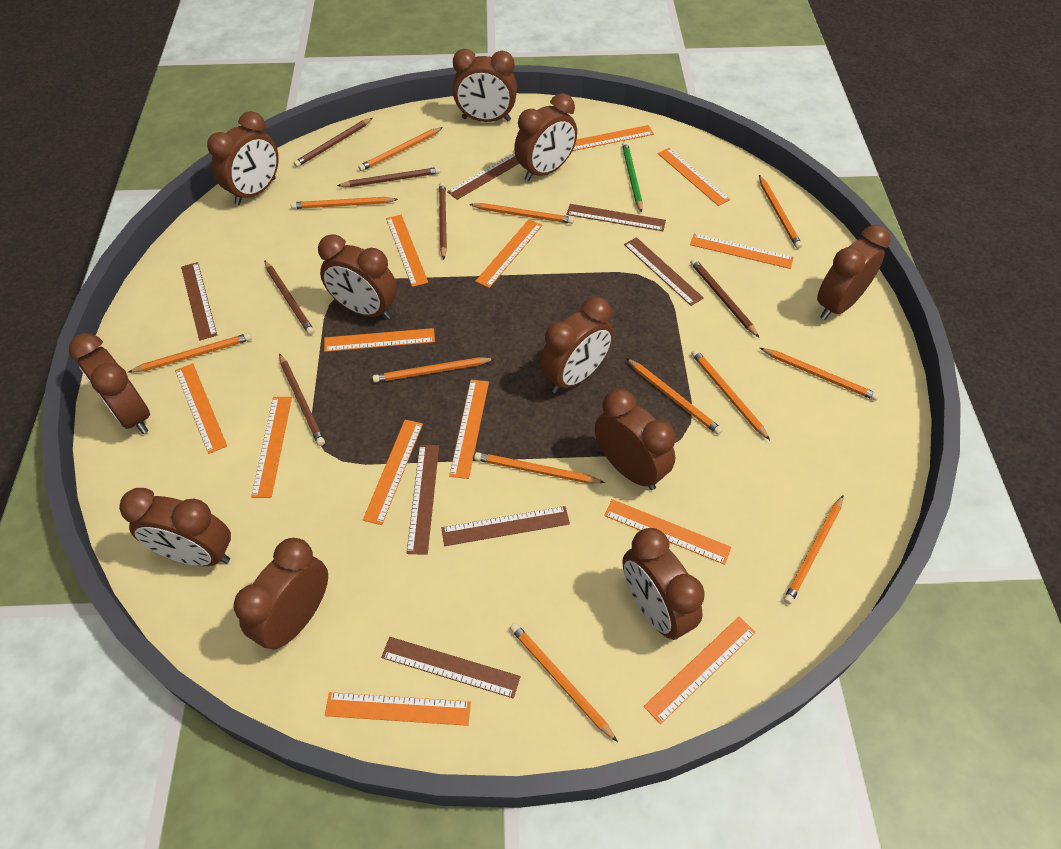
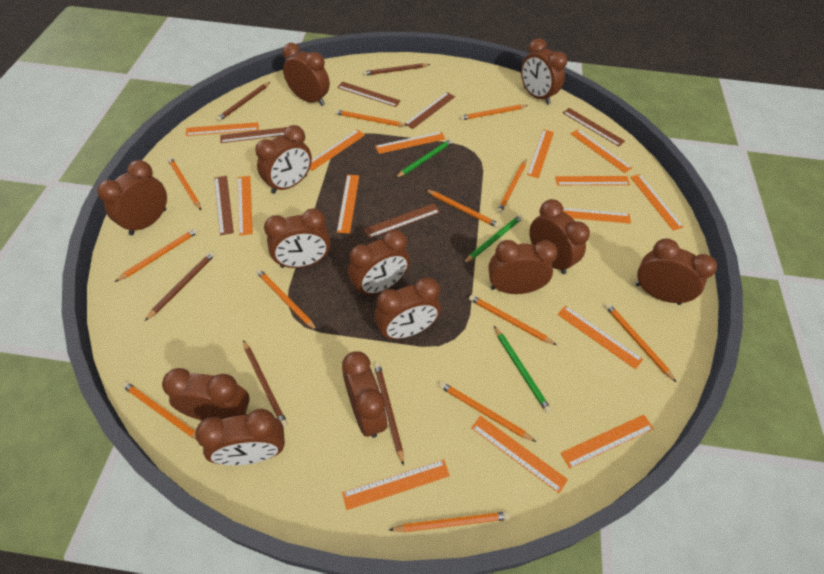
brown clock: [69,333,150,434] [119,488,231,566] [207,111,279,205] [234,538,328,650] [318,234,397,320] [453,49,517,122] [514,93,577,181] [540,297,613,393] [595,389,676,490] [622,528,705,640] [817,225,891,320] = 11 -> [97,160,167,235] [162,368,250,421] [195,409,285,465] [255,125,312,194] [264,208,331,268] [283,43,330,106] [342,351,387,438] [348,230,410,297] [374,277,441,339] [488,240,558,294] [521,38,567,105] [530,199,590,274] [635,238,717,305] = 13
brown pencil: [264,260,315,335] [279,353,325,446] [293,118,372,167] [337,167,441,187] [439,183,447,259] [690,258,759,337] = 6 -> [145,251,215,321] [216,82,270,121] [243,340,288,427] [363,63,430,76] [374,362,404,466] = 5
brown ruler: [181,262,217,341] [381,637,521,698] [407,445,439,555] [441,506,570,546] [447,153,519,200] [566,204,666,231] [624,237,704,306] = 7 -> [214,176,234,235] [220,127,287,143] [337,82,401,107] [364,203,440,238] [404,92,455,129] [563,108,625,146] = 6
green pencil: [622,142,643,213] = 1 -> [395,139,453,178] [463,215,523,264] [494,326,552,413] = 3
orange ruler: [175,363,227,454] [251,397,292,498] [324,328,435,352] [325,692,471,726] [363,419,423,525] [386,215,428,287] [449,380,489,479] [475,220,542,288] [573,125,654,151] [604,499,731,565] [644,617,756,724] [658,148,730,206] [690,234,794,269] = 13 -> [186,122,259,136] [238,176,253,236] [310,130,365,171] [337,175,359,234] [342,459,450,510] [375,132,445,154] [471,416,568,493] [527,129,554,178] [555,176,630,185] [558,305,643,369] [561,415,654,469] [562,208,631,224] [571,129,632,173] [630,174,684,231] = 14

